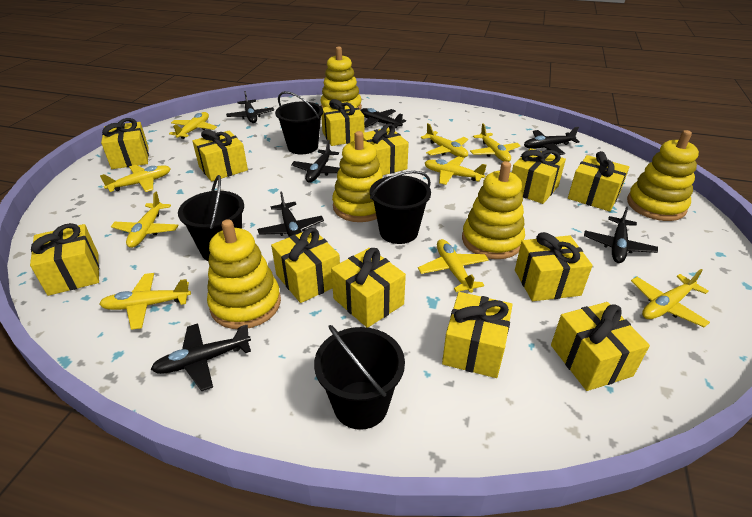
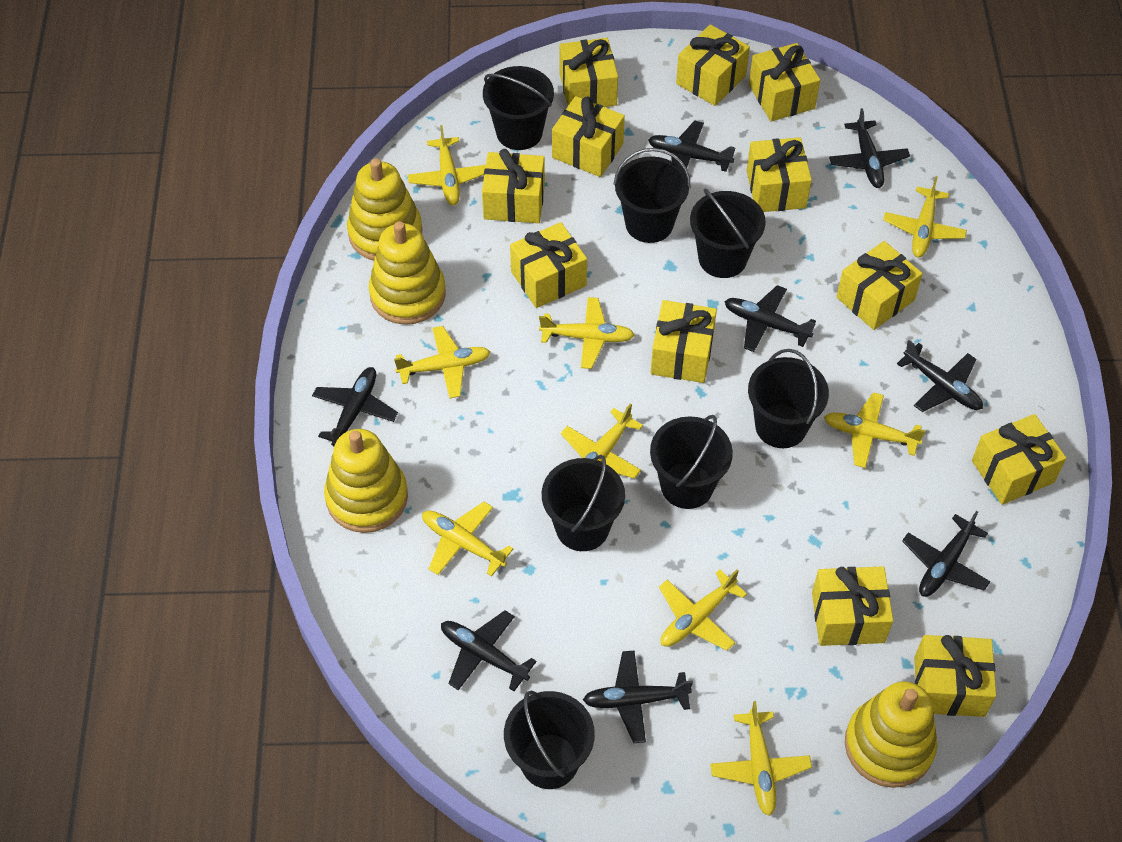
black bucket: [178,175,244,261] [275,91,323,154] [314,325,405,430] [370,171,431,244] = 4 -> [483,66,554,150] [504,690,595,789] [542,455,625,551] [614,148,691,243] [650,415,733,509] [690,189,766,278] [748,349,829,448] = 7
black plane: [151,324,251,391] [226,91,274,123] [257,192,324,236] [291,140,340,183] [360,108,406,129] [524,127,580,155] [584,206,658,263] = 7 -> [312,367,398,446] [441,610,537,691] [583,651,693,743] [648,120,735,172] [724,285,816,352] [829,108,910,188] [897,340,983,412] [902,511,991,597] = 8
yellow stacking toy: [207,219,281,329] [320,46,362,110] [332,131,383,222] [462,161,525,259] [627,130,699,221] = 5 -> [324,429,408,533] [347,158,422,260] [369,221,446,325] [845,681,938,788] = 4

